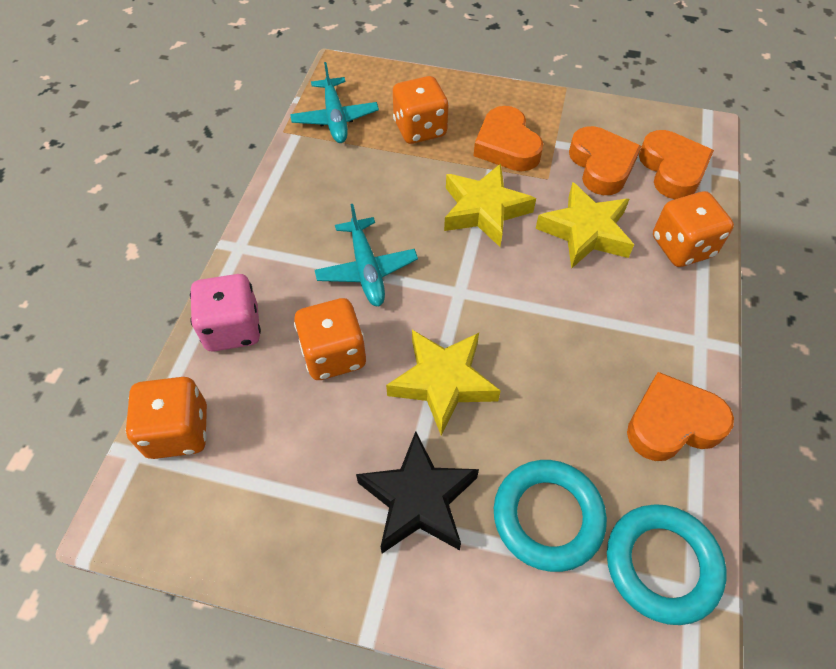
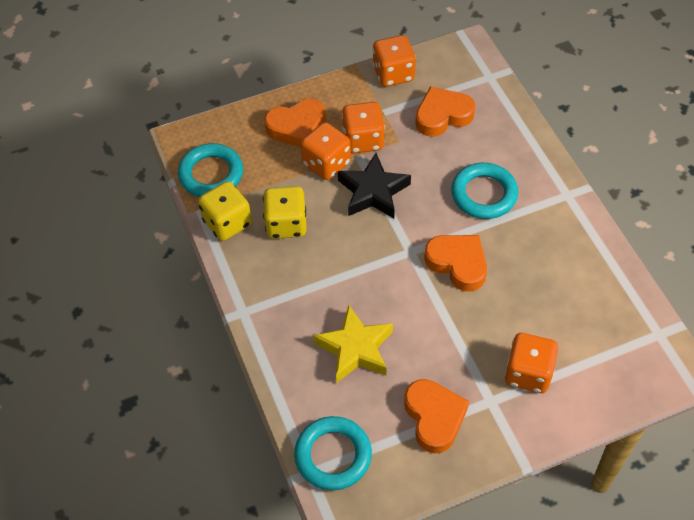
pink dice: [190,274,261,352] = 1 -> none = 0
turquoise plane: [290,62,379,143] [315,204,418,306] = 2 -> none = 0
turquoise ring: [494,460,607,572] [607,504,727,625] = 2 -> [178,143,243,197] [294,416,372,490] [451,163,518,219] = 3
yellow dice: none = 0 -> [198,181,252,241] [263,186,307,239] = 2
yellow star: [386,330,501,436] [444,164,536,247] [535,182,634,269] = 3 -> [313,305,393,383] = 1

